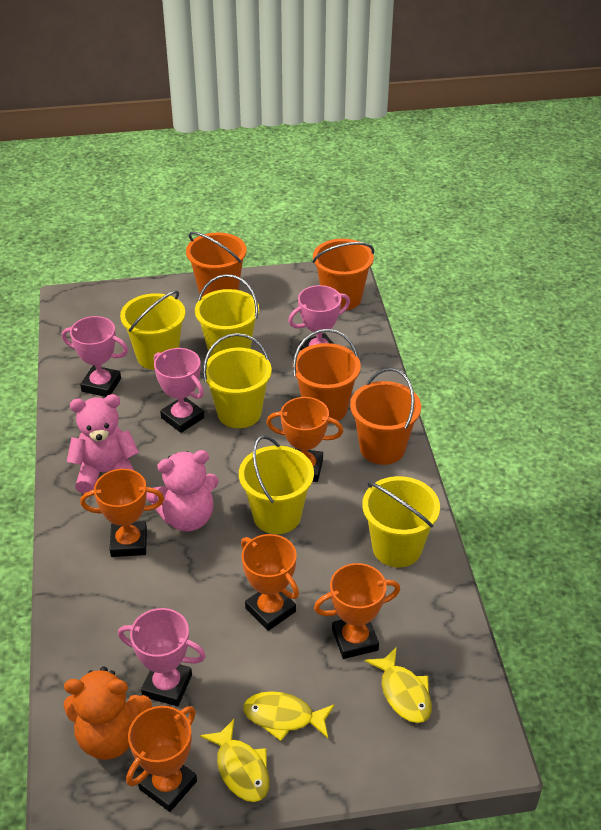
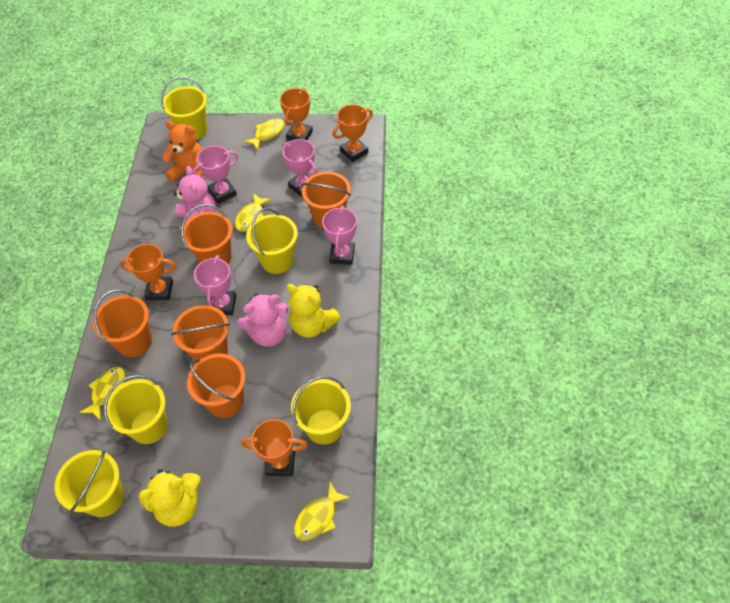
orange bucket: [186,232,247,297] [292,329,361,424] [312,239,374,310] [350,368,421,465] = 4 -> [93,290,152,357] [171,305,230,363] [181,204,233,264] [187,353,246,418] [301,172,351,229] = 5
orange trophy: [80,469,164,557] [126,706,197,812] [241,534,299,631] [266,397,343,482] [314,563,400,659] = 5 -> [120,244,177,300] [241,419,308,476] [280,88,313,141] [333,104,373,162] = 4
yellow fish: [200,719,269,802] [243,691,335,741] [365,647,432,723] = 3 -> [79,367,125,421] [235,193,272,232] [244,118,284,150] [294,482,350,541] = 4
yellow teddy bear: none = 0 -> [139,469,201,527] [286,284,341,338] = 2

